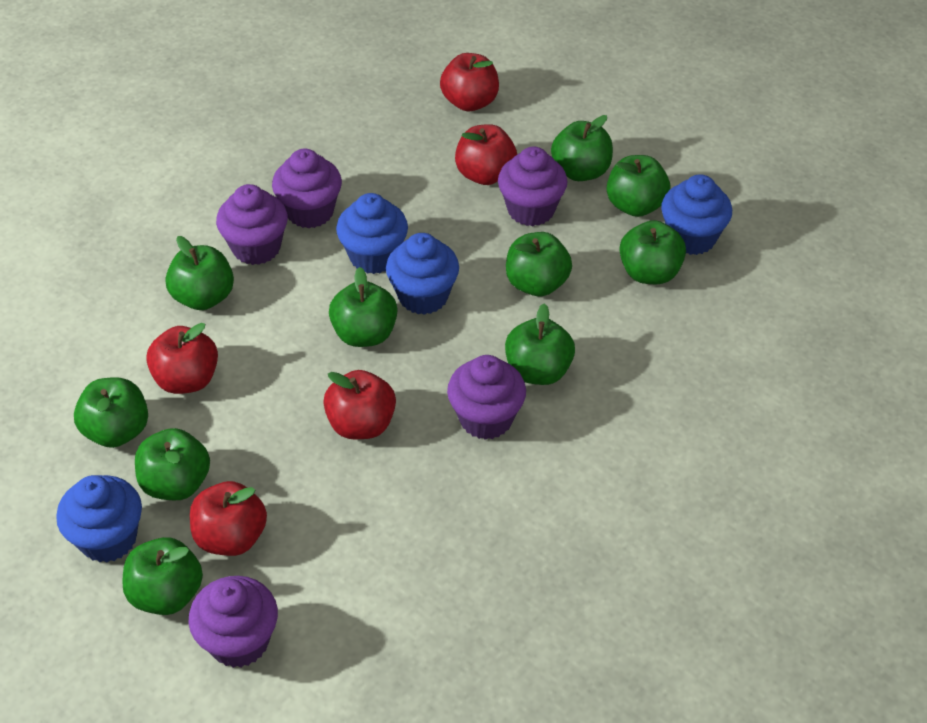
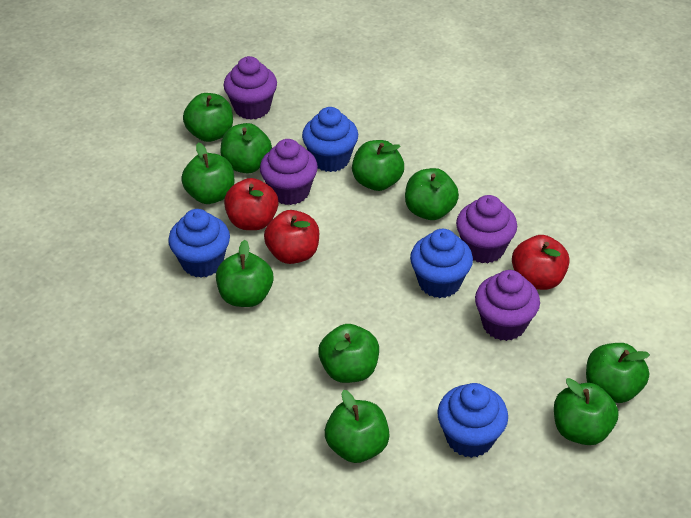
purple cupcake: [188,576,278,668] [216,184,288,265] [272,149,342,229] [447,355,526,440] [498,146,567,226] = 5 -> [224,56,277,120] [260,139,318,205] [456,195,517,264] [475,270,540,341] = 4
red apple: [146,323,218,394] [190,481,267,556] [323,370,396,439] [440,53,499,111] [455,124,517,185] = 5 -> [224,178,279,230] [264,210,319,264] [512,235,570,290] = 3

